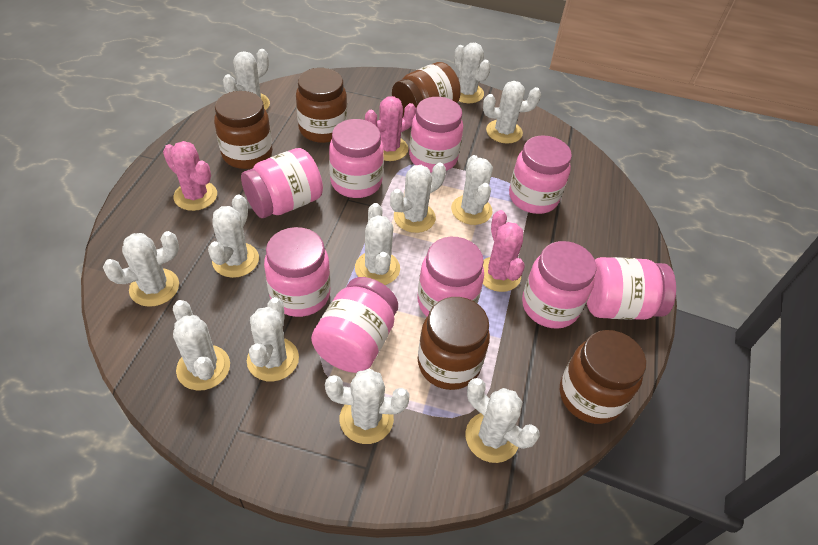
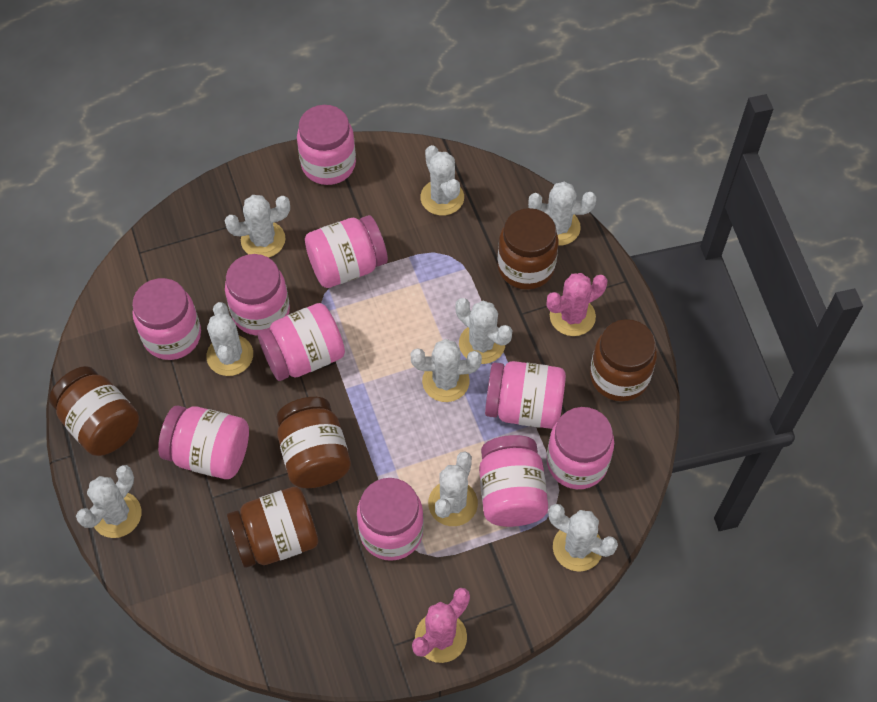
pink cactus: [163,141,217,211] [365,96,416,161] [483,210,525,292] = 3 -> [412,588,470,663] [547,273,607,336] = 2
pink jar: [241,148,323,218] [264,227,331,317] [311,277,398,373] [329,119,384,198] [409,97,463,172] [417,237,484,316] [509,135,572,214] [522,241,596,329] [587,257,676,320] = 9 -> [132,278,201,360] [158,405,249,479] [225,254,290,335] [258,303,345,381] [297,105,356,185] [305,215,388,288] [357,478,424,561] [479,435,548,527] [485,361,566,429] [546,407,614,489] = 10
white cactus: [103,231,179,307] [173,300,230,391] [208,195,259,278] [223,49,270,110] [247,297,299,382] [325,369,410,444] [355,203,400,285] [390,163,446,233] [451,155,493,225] [454,43,491,103] [465,378,540,463] [483,81,541,144] = 12 -> [76,465,141,538] [206,302,253,376] [225,195,290,258] [410,339,482,402] [420,145,464,216] [428,451,478,526] [455,298,512,364] [528,182,596,246] [548,504,618,572] = 9

